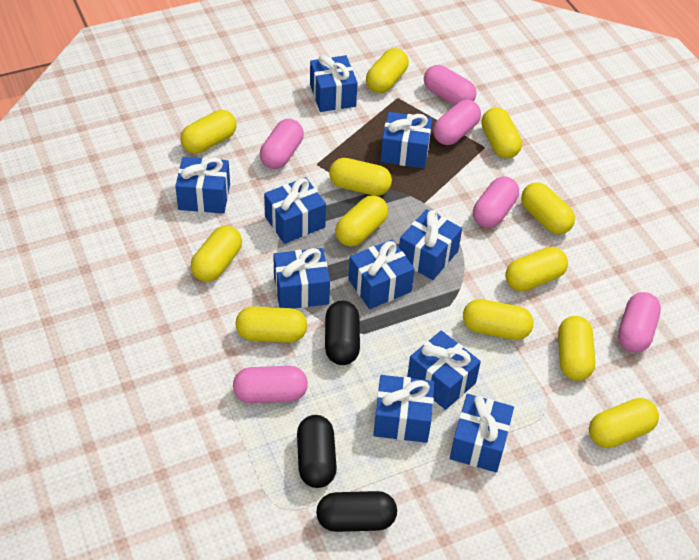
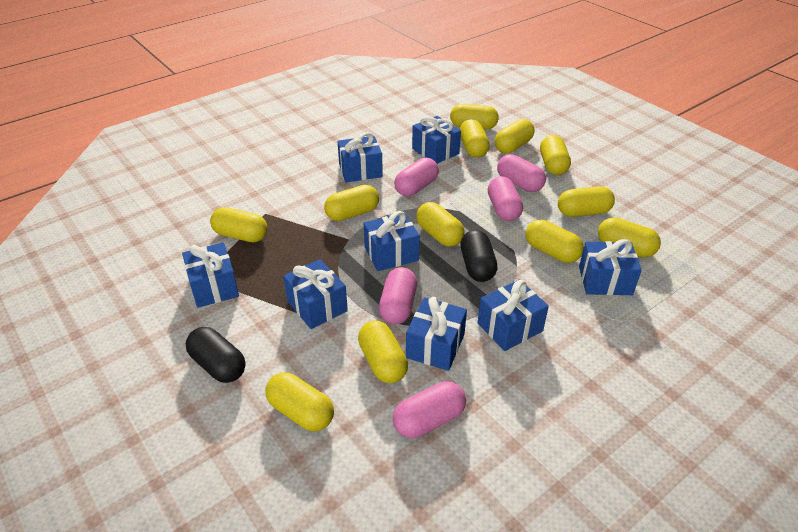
black capsule: [297,415,337,488] [316,491,397,532] [325,301,360,365] = 3 -> [186,327,245,383] [461,230,498,282] = 2
blue gift: [175,157,230,214] [264,177,326,244] [273,248,330,309] [310,55,358,112] [348,239,415,309] [373,375,435,443] [381,112,432,168] [399,209,462,280] [407,331,481,410] [450,394,514,472] = 10 -> [182,243,239,308] [283,259,348,329] [337,132,383,182] [364,211,420,271] [406,297,467,371] [412,116,461,164] [478,280,549,351] [579,239,642,295] = 8
pink capsule: [233,366,308,403] [260,119,304,169] [424,65,476,105] [433,100,481,145] [473,176,519,228] [618,292,661,353] = 6 -> [379,267,417,324] [393,381,466,438] [394,158,439,196] [488,176,523,221] [497,154,546,192] = 5

